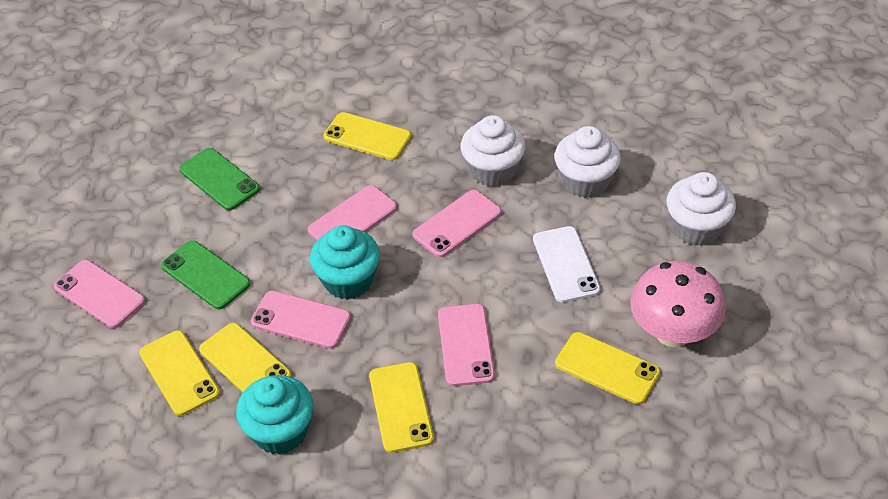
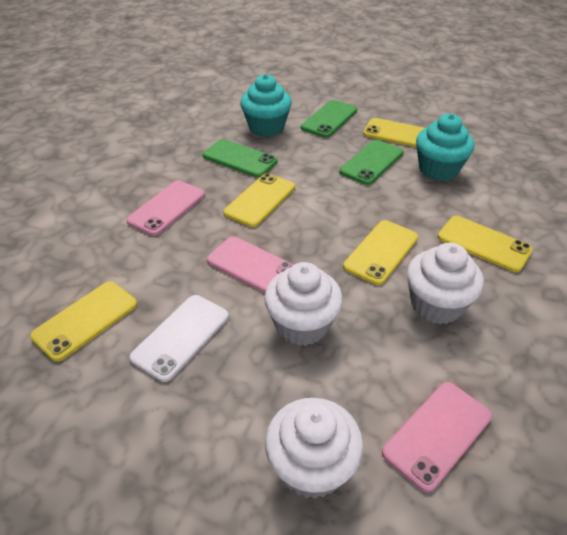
green phone: [161,240,250,309] [179,148,260,210] = 2 -> [203,139,277,178] [301,100,357,138] [339,140,403,185] = 3
pink mushroom: [630,261,726,347] = 1 -> none = 0
pink phone: [54,260,145,328] [251,291,351,349] [308,185,397,240] [413,190,502,257] [438,304,495,386] = 5 -> [126,180,205,236] [207,237,294,293] [382,382,492,492] = 3

